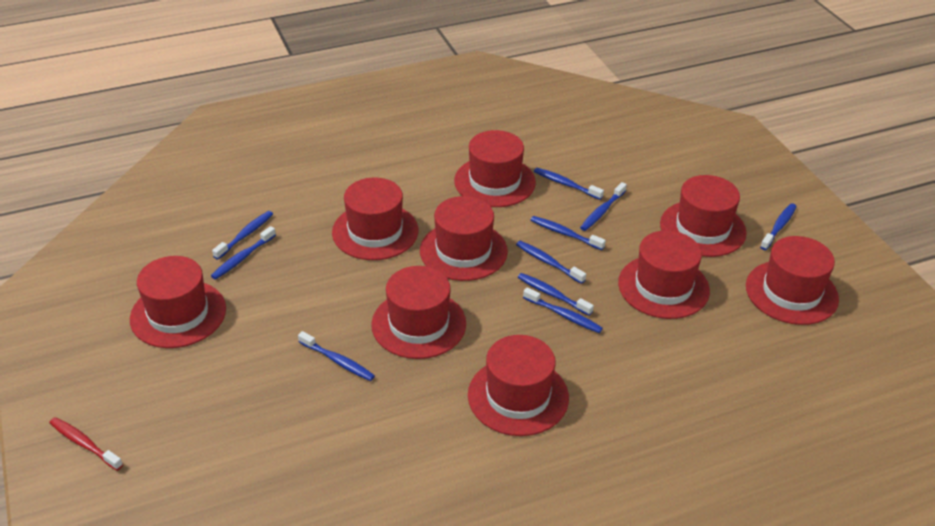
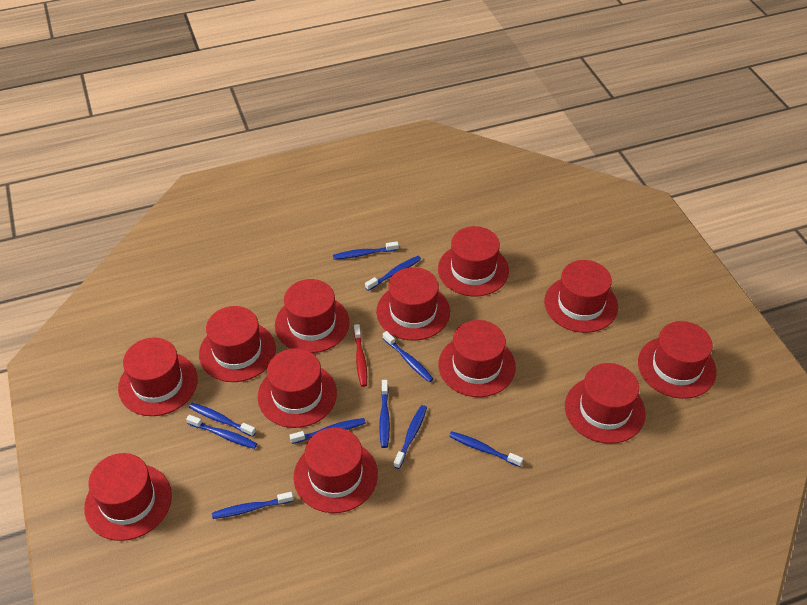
red hat: [130,256,226,348] [332,178,418,260] [371,266,466,359] [420,196,508,281] [454,130,536,207] [468,335,569,436] [618,230,710,319] [660,175,747,257] [746,236,839,325] = 9 -> [84,453,172,541] [118,338,198,416] [199,306,276,382] [258,348,337,428] [275,279,350,353] [294,427,378,513] [376,267,450,341] [438,226,509,297] [438,320,516,397] [544,260,618,333] [565,363,646,444] [638,321,717,399] = 12

